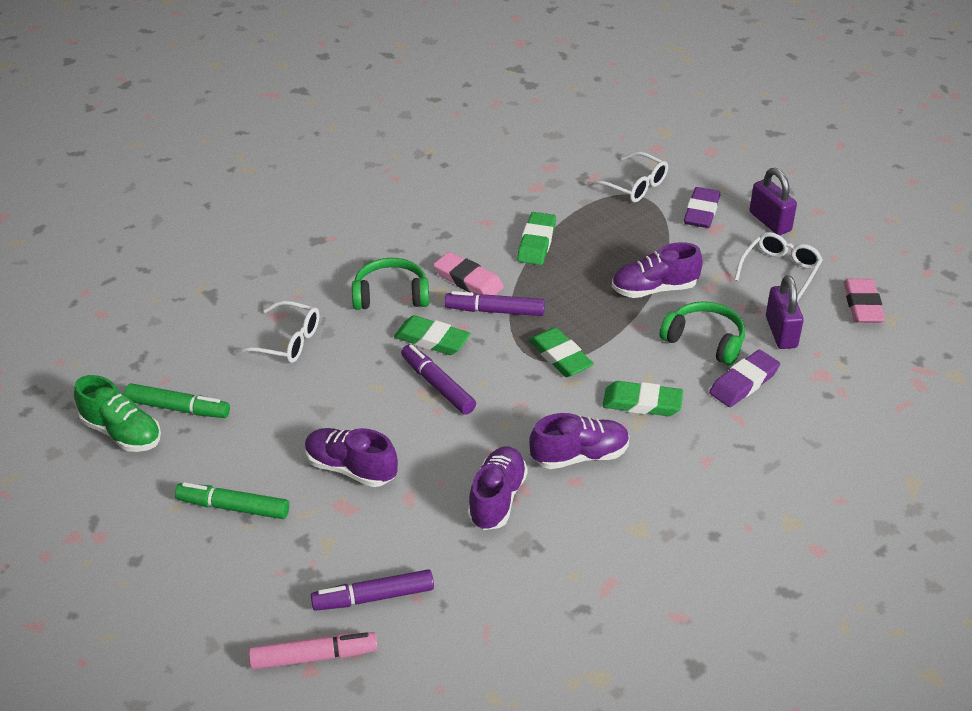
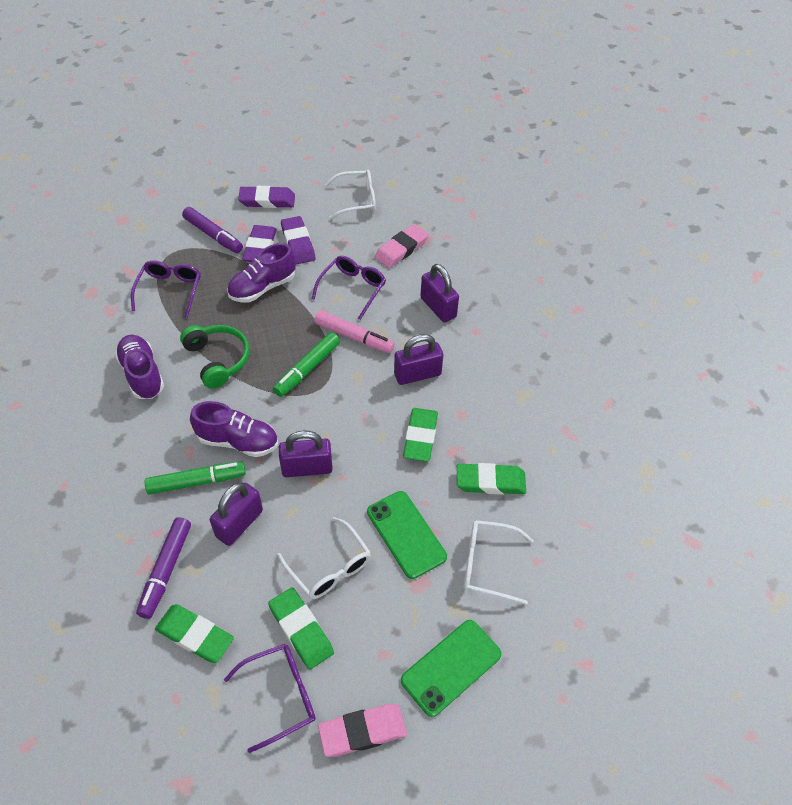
green headphones: [352,258,429,310] [659,301,745,365] = 2 -> [180,325,249,389] = 1
green phone: none = 0 -> [367,491,447,579] [401,620,502,717] = 2
green shoe: [74,375,161,452] = 1 -> none = 0
purple eraser: [684,187,720,228] [709,350,780,407] = 2 -> [238,186,295,208] [242,225,277,262] [281,216,315,264] = 3
purple glasses: none = 0 -> [131,261,201,318] [224,644,316,753] [312,256,386,320] = 3
purple marker: [311,569,434,611] [401,344,476,415] [444,291,545,316] = 3 -> [136,517,191,619] [182,207,243,253] = 2
purple padlock: [749,168,797,235] [766,275,804,349] = 2 -> [210,483,263,546] [279,431,333,477] [394,334,443,385] [420,264,459,323] = 4
purple shoe: [305,428,398,487] [467,446,528,530] [529,413,629,469] [612,242,703,298] = 4 -> [115,335,164,399] [190,401,278,457] [227,243,296,303] = 3

